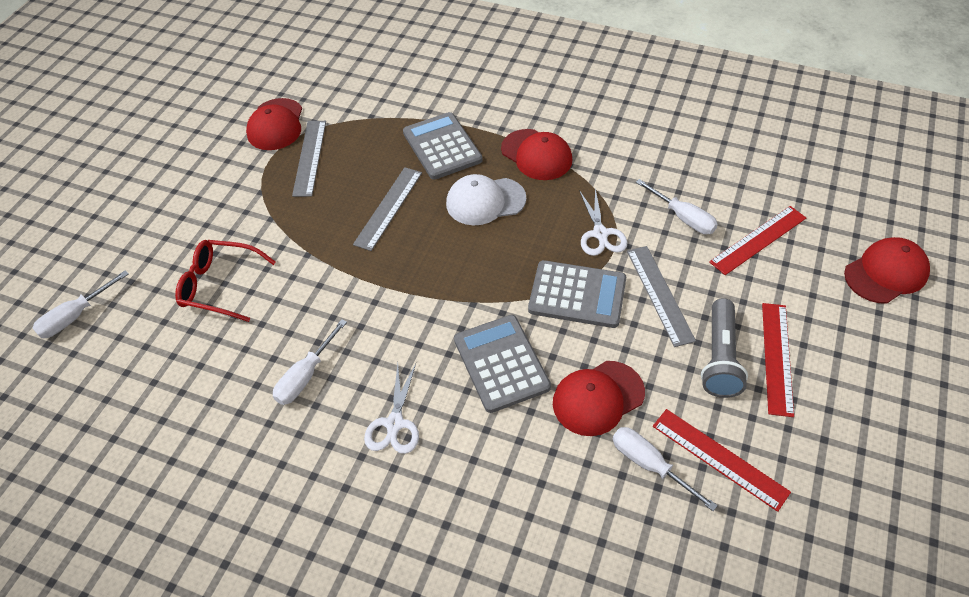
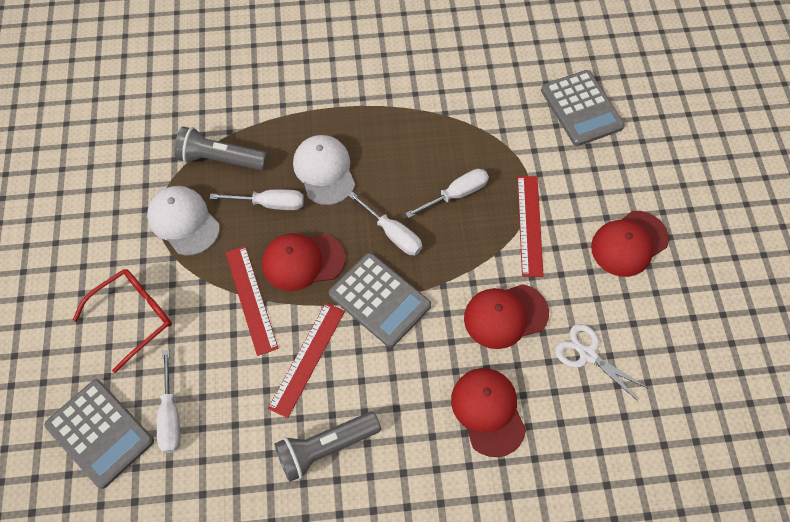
grey flashlight: [701,298,748,398] = 1 -> [174,126,267,170] [274,411,381,482] = 2
grey ruler: [292,121,326,197] [353,167,422,251] [627,246,696,347] = 3 -> none = 0
white cap: [446,174,526,225] = 1 -> [147,186,220,256] [293,135,355,205] = 2
white scissors: [364,363,419,454] [579,188,628,256] = 2 -> [555,324,647,401] = 1

